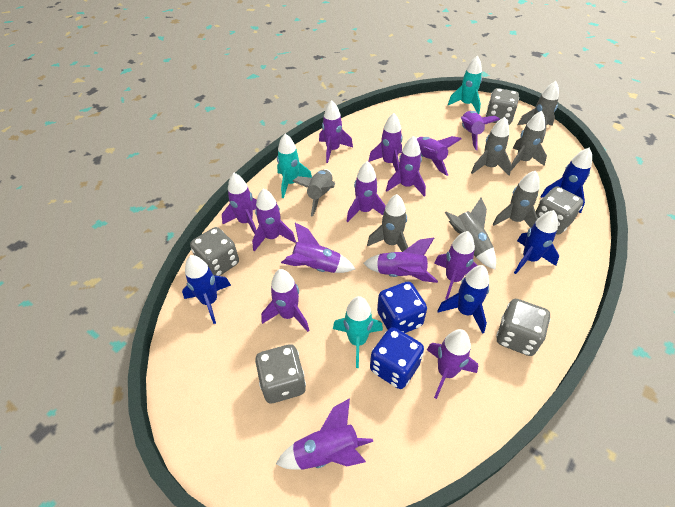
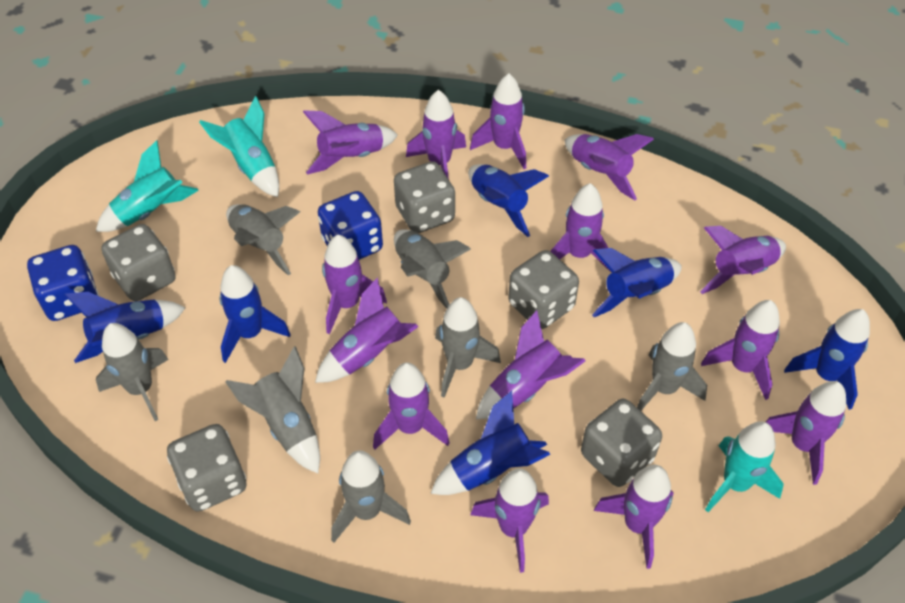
blue rocket: [182,255,231,324] [437,265,489,334] [514,210,559,274] [540,148,592,213] = 4 -> [64,292,185,363] [219,265,291,363] [430,391,550,495] [468,164,549,237] [592,248,682,317] [784,309,870,410] = 6

